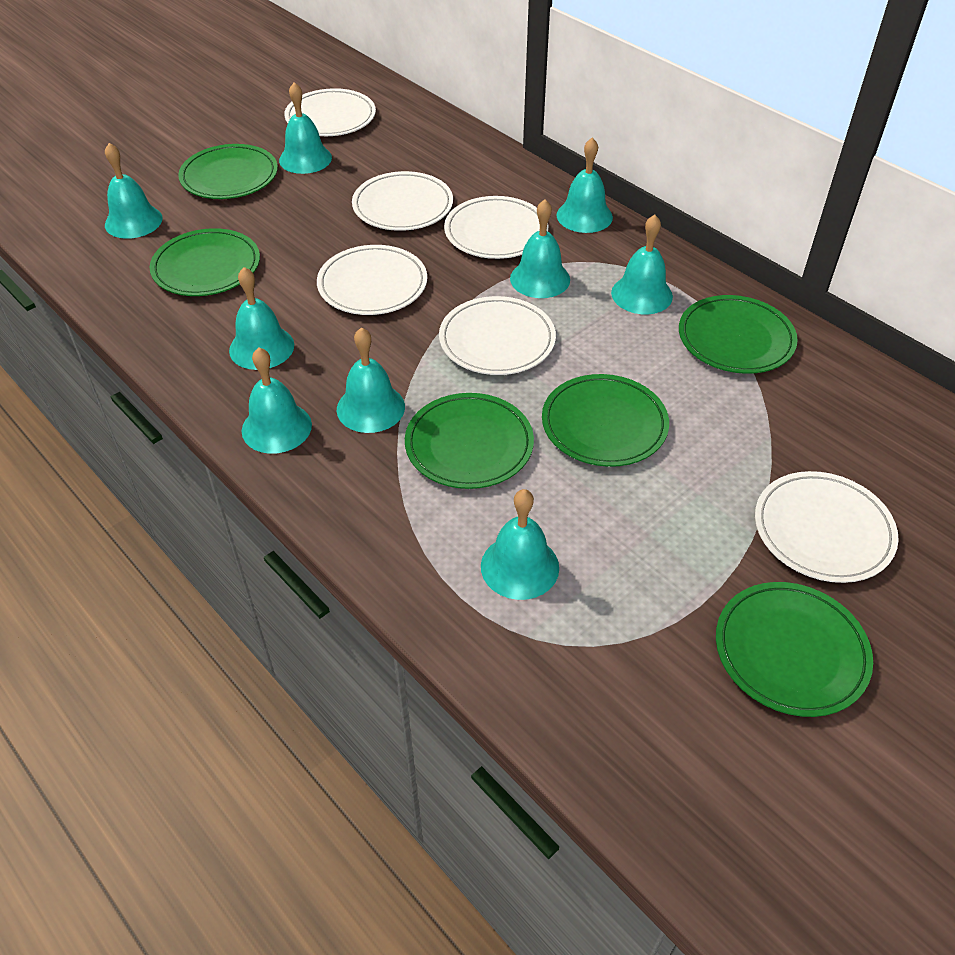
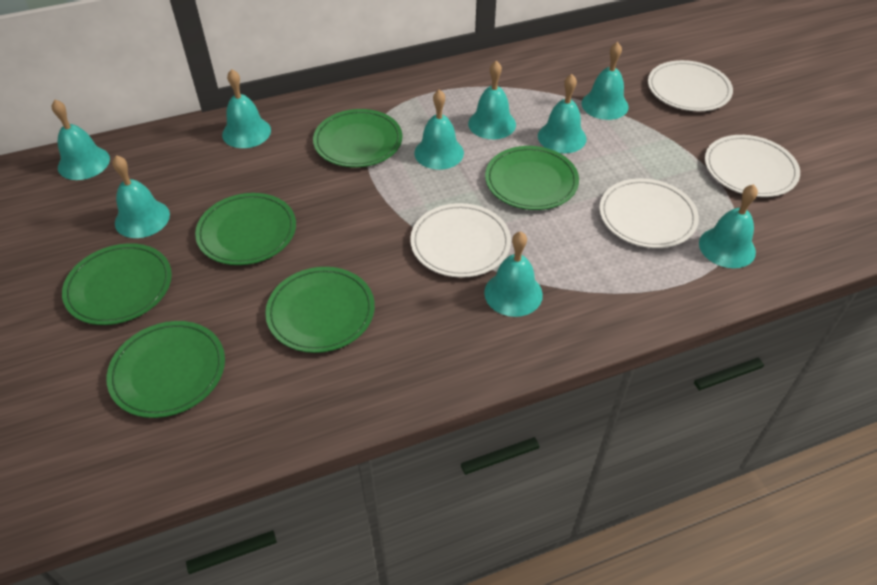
white plate: [284,88,376,136] [317,245,427,315] [352,171,453,231] [439,296,556,375] [444,196,548,259] [755,471,898,583] = 6 -> [410,203,511,278] [599,178,699,248] [648,60,733,111] [705,135,800,197] = 4

